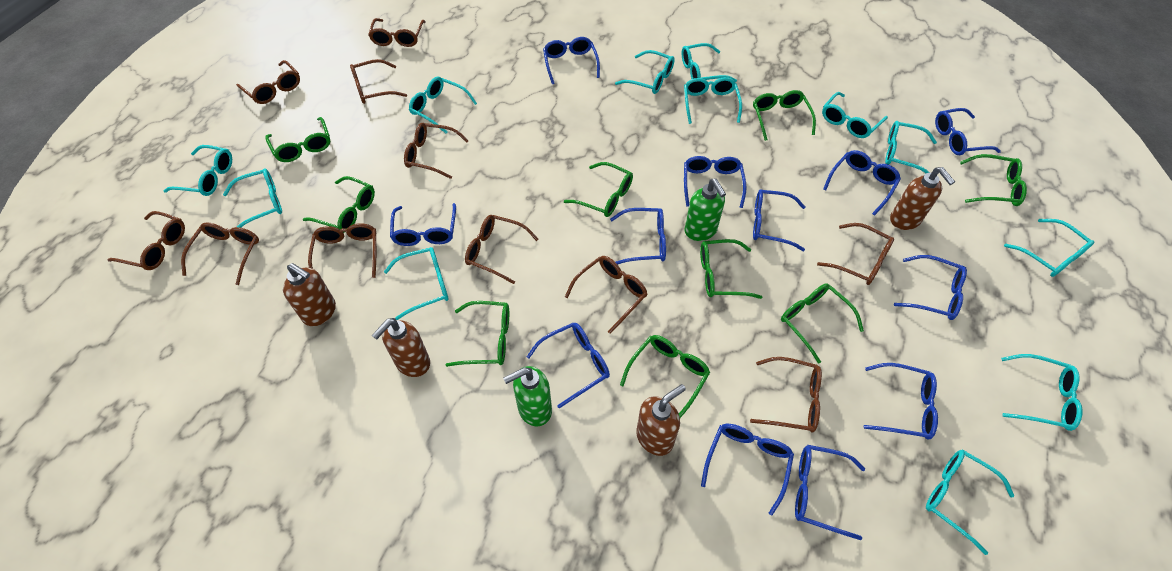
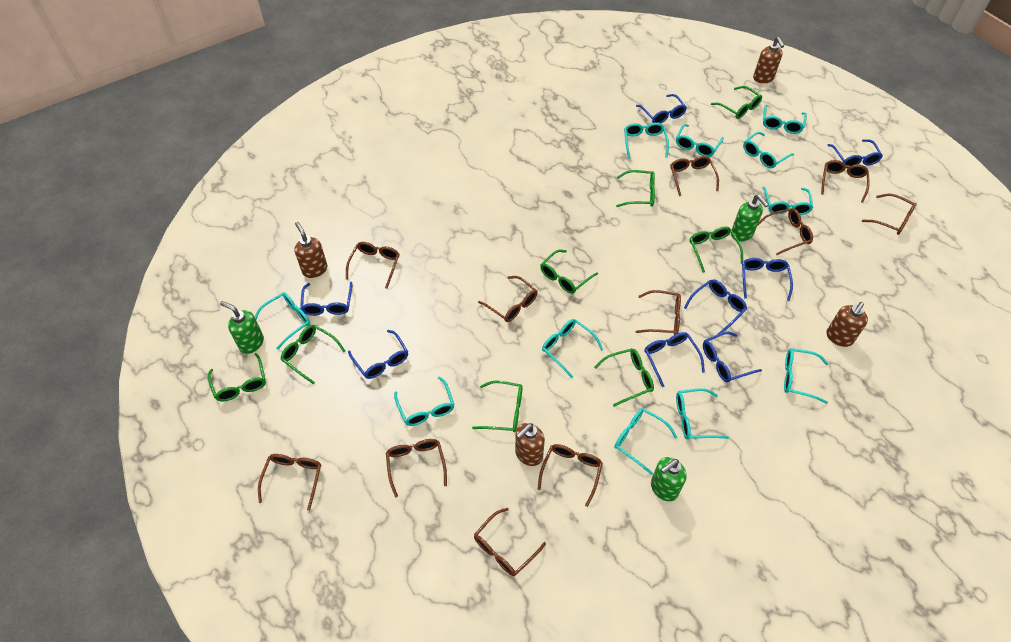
blue glasses: [390,203,456,246] [527,323,610,409] [543,37,600,84] [610,208,666,265] [684,156,747,208] [701,424,794,516] [753,189,806,251] [795,445,865,540] [823,150,901,216] [864,363,938,440] [894,255,967,320] [935,108,1001,155] = 12 -> [300,282,352,316] [348,330,408,379] [636,94,687,123] [644,332,705,387] [684,279,747,334] [703,332,762,382] [742,258,793,301] [828,139,883,168] = 8
green glasses: [265,117,330,162] [303,176,375,233] [446,301,509,367] [564,162,633,217] [620,335,710,418] [700,239,762,299] [753,90,816,141] [781,284,864,364] [960,154,1027,206] = 9 -> [208,353,266,402] [280,325,345,384] [472,381,523,432] [540,250,598,294] [594,348,654,407] [616,170,655,207] [689,227,743,273] [711,86,762,119] = 8
green soap dispenser: [503,366,552,426] [684,179,726,241] = 2 -> [220,301,264,354] [651,457,687,501] [731,195,769,241] = 3
turquoise glasses: [164,145,232,196] [223,168,282,228] [384,247,449,320] [409,77,477,133] [615,50,675,94] [682,43,737,82] [684,77,742,124] [822,92,888,138] [885,121,937,173] [926,449,1014,555] [1001,354,1082,431] [1004,219,1094,277] = 12 -> [255,292,310,350] [394,376,455,426] [542,319,603,378] [614,408,678,475] [624,123,669,159] [676,124,724,157] [676,388,729,440] [743,132,794,168] [762,186,813,215] [763,105,807,134] [784,348,828,404] = 11

